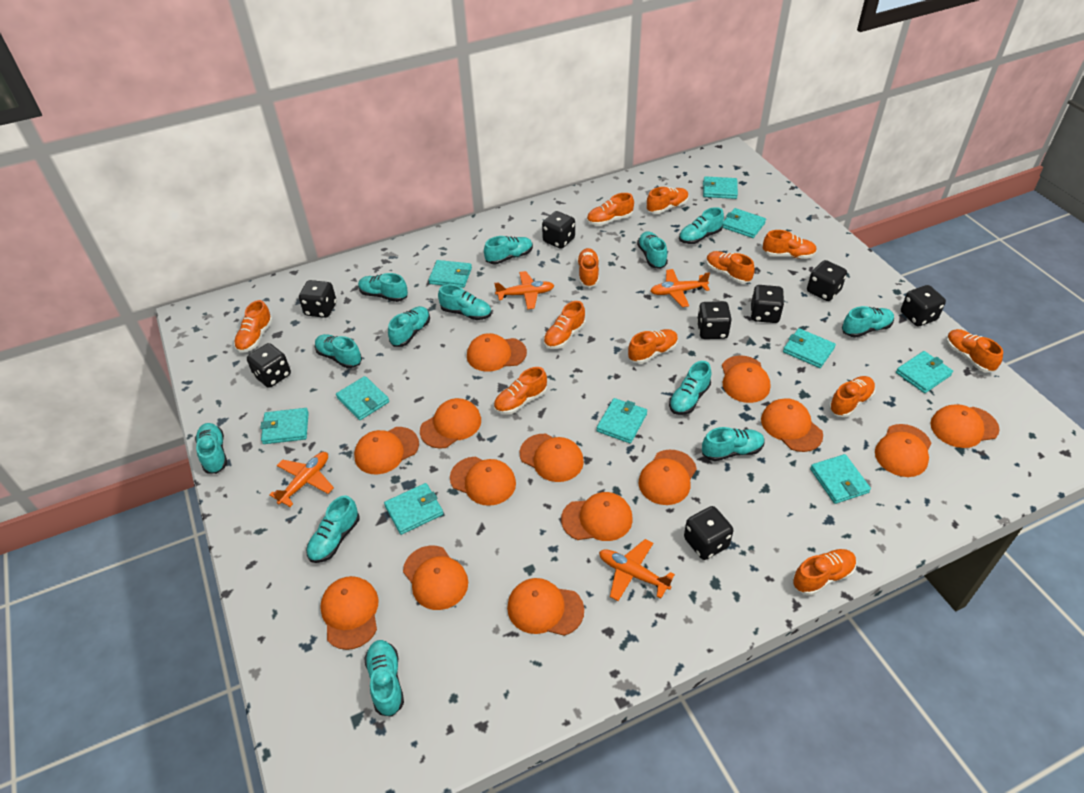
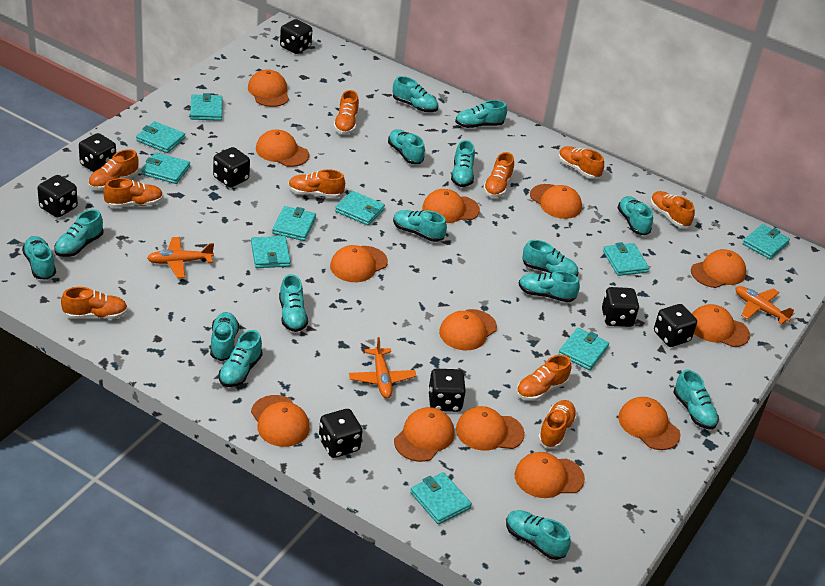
orange cap: [320,576,379,650] [354,427,419,474] [403,545,468,610] [420,398,481,449] [450,457,516,506] [467,333,527,371] [507,578,584,636] [520,434,584,482] [561,492,633,541] [639,450,697,505] [722,355,771,403] [761,398,823,452] [875,424,931,477] [930,404,1000,448] = 14 -> [248,69,289,107] [251,395,310,447] [256,129,309,167] [330,245,388,282] [394,407,454,462] [422,189,480,223] [439,309,497,350] [456,406,525,451] [515,452,585,498] [530,184,582,219] [618,397,680,450] [691,249,746,288] [692,304,750,347] = 13
orange plane: [269,452,334,507] [494,271,554,309] [599,539,675,601] [650,269,710,307] = 4 -> [147,237,214,278] [349,337,416,398] [736,286,794,325] = 3
orange shoe: [234,300,273,353] [494,367,547,415] [543,301,585,349] [577,248,599,288] [587,193,634,226] [628,329,678,364] [646,187,689,214] [706,251,755,284] [763,230,817,259] [792,549,857,596] [829,376,875,418] [946,329,1003,372] = 12 -> [61,287,128,319] [88,149,139,190] [103,178,163,208] [288,169,345,198] [334,90,359,134] [483,152,514,197] [516,355,571,401] [538,400,577,448] [558,146,604,179] [650,191,695,228] = 10
turquoise shoe: [195,423,227,474] [306,495,359,563] [315,334,362,368] [358,273,408,302] [364,640,404,717] [388,306,430,347] [438,284,491,320] [484,236,533,264] [637,231,668,269] [669,361,711,415] [679,207,724,244] [702,427,765,461] [842,306,894,338] = 13 -> [22,236,56,280] [55,209,103,257] [210,312,239,361] [219,330,263,387] [279,274,308,332] [388,129,425,164] [393,76,438,112] [393,210,447,242] [451,140,475,187] [455,100,507,128] [506,510,571,560] [519,271,580,302] [522,240,579,276] [618,196,653,235] [674,369,719,430] = 15

